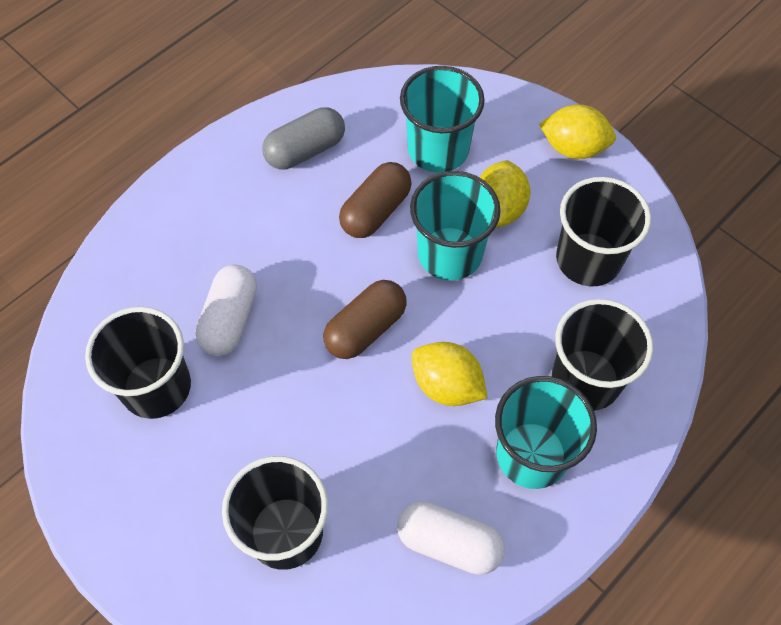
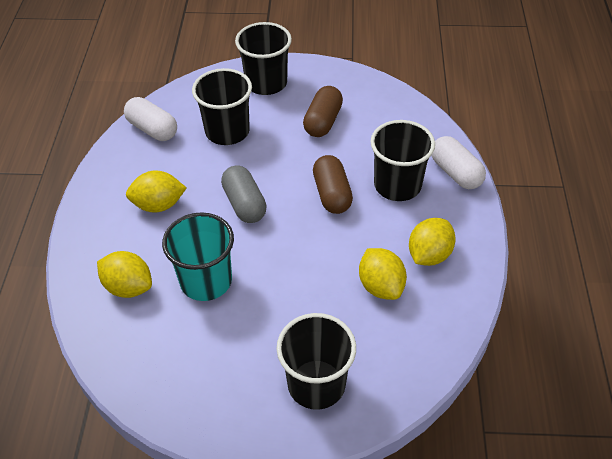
turquoise cup: [400,66,485,173] [410,171,501,280] [495,376,597,489] = 3 -> [162,212,234,301] = 1
yellow lemon: [412,342,488,406] [480,160,530,227] [539,105,616,159] = 3 -> [97,251,152,298] [126,170,186,213] [359,248,407,300] [409,218,456,266] = 4

